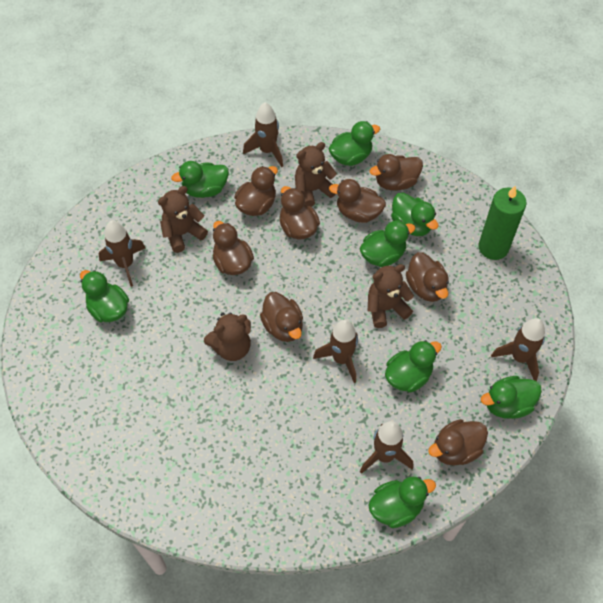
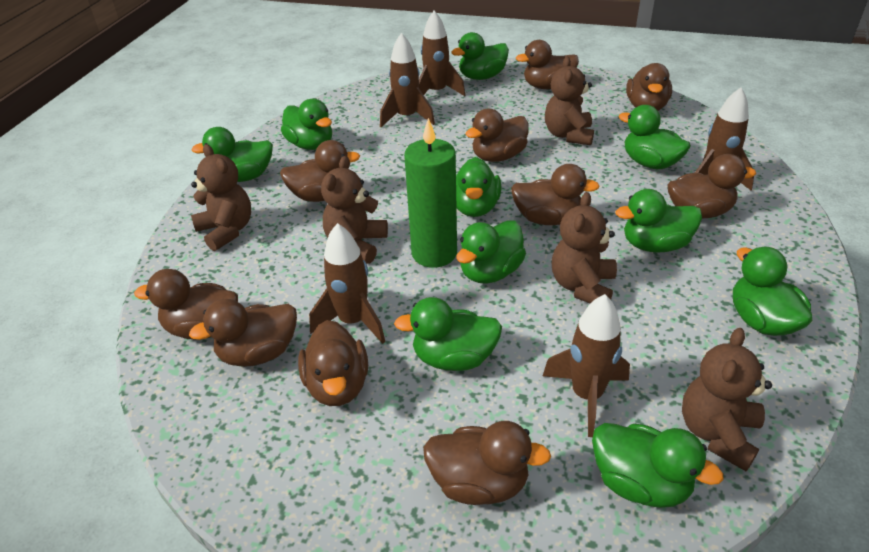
brown duck: [212,221,254,275] [235,166,278,216] [260,292,303,342] [279,186,320,240] [329,179,386,223] [370,154,423,191] [406,252,449,302] [428,419,488,466] = 8 -> [134,269,238,340] [189,299,297,367] [280,140,360,202] [298,320,368,406] [423,421,551,505] [466,109,529,162] [511,164,600,225] [516,40,579,89] [626,63,672,111] [667,154,756,218] = 10
brown teddy bear: [158,186,208,253] [204,312,251,361] [295,142,337,207] [368,264,414,328] = 4 -> [191,144,251,251] [321,156,388,264] [545,57,594,145] [552,192,617,303] [682,328,772,471] = 5
green duck: [80,270,129,322] [171,161,229,198] [328,121,380,166] [360,220,416,267] [368,477,436,528] [385,340,442,393] [391,192,439,236] [481,376,542,419] = 8 -> [191,127,273,182] [281,99,332,150] [394,297,502,371] [451,32,509,80] [456,157,502,217] [456,220,526,283] [592,423,724,508] [615,189,702,253] [619,105,691,169] [733,247,812,336] = 10

